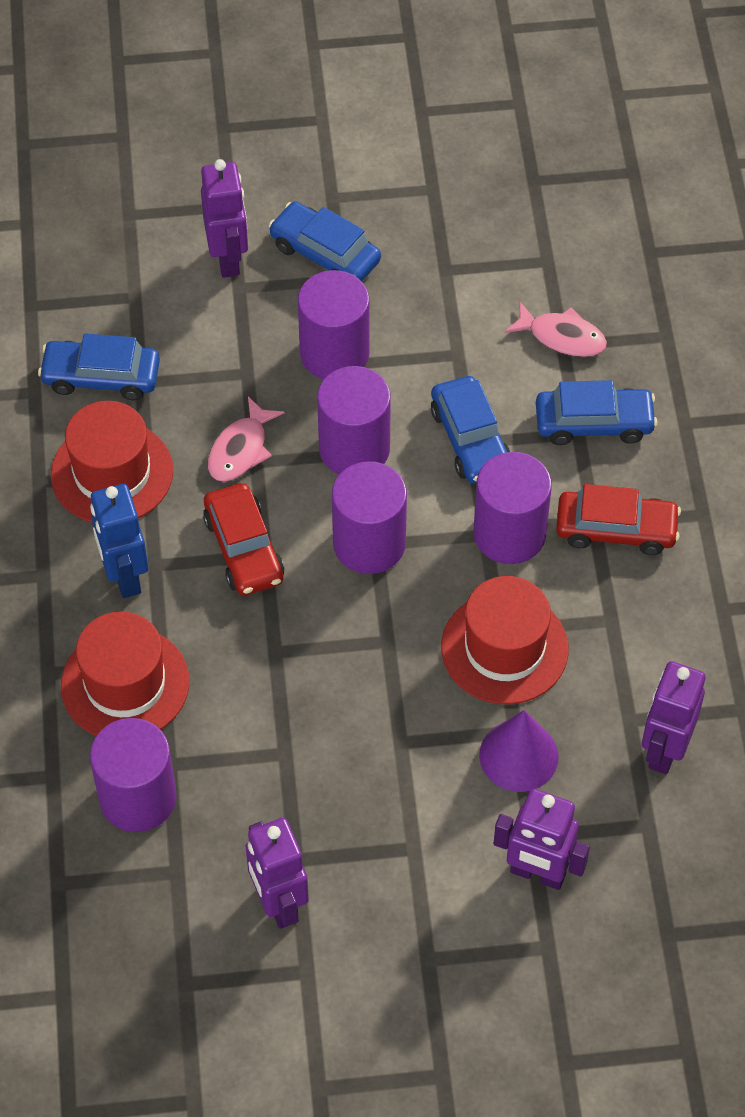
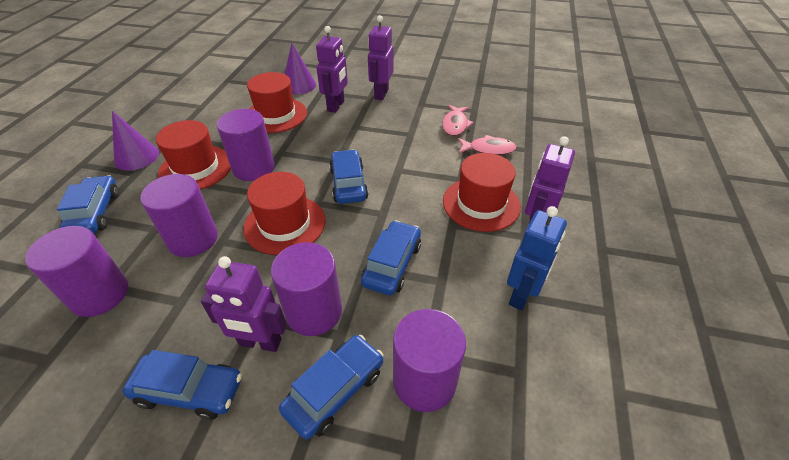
blue car: [38,333,160,400] [269,201,381,281] [431,376,511,483] [536,380,657,445] = 4 -> [57,175,119,234] [122,350,242,420] [279,335,384,440] [329,149,369,204] [361,220,421,295] = 5
purple cone: [479,710,559,792] = 1 -> [112,111,159,171] [285,43,316,94] = 2
red car: [203,483,284,596] [556,484,681,555] = 2 -> none = 0
red hat: [51,401,173,523] [61,611,189,736] [441,576,569,704] = 3 -> [156,120,231,190] [244,172,325,255] [247,72,307,133] [443,153,521,232] = 4

